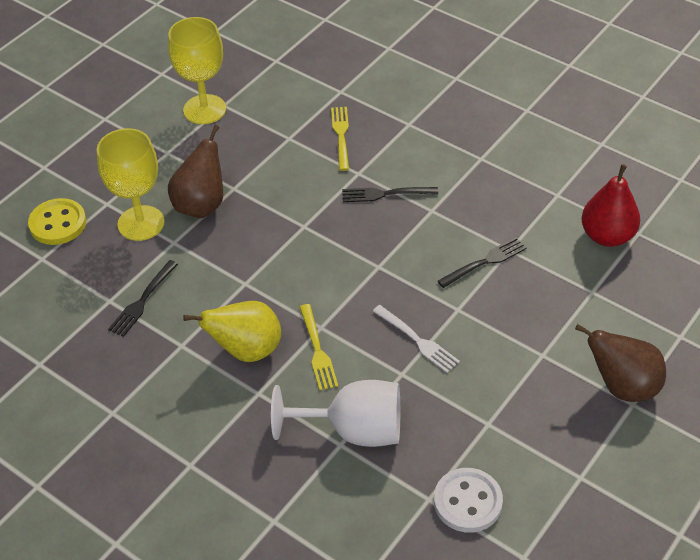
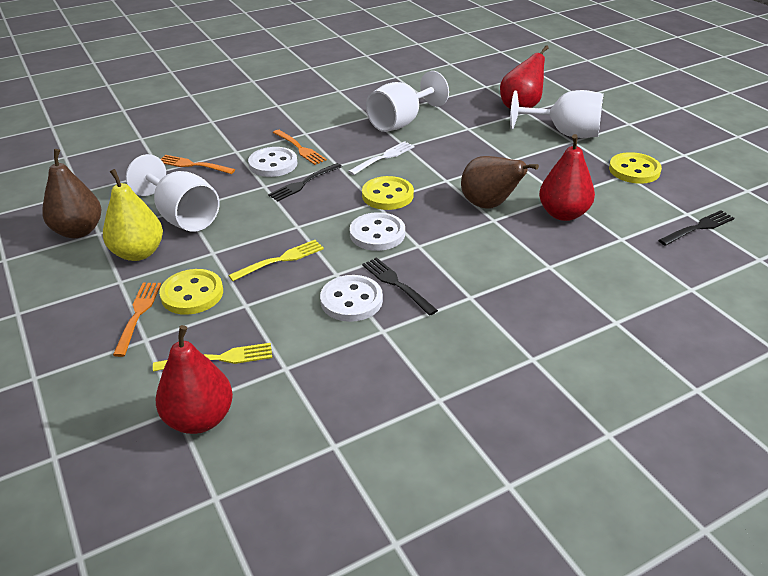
orange fork: none = 0 -> [113,283,161,357] [161,155,235,174] [273,130,327,165] = 3
red pear: [581,164,640,247] = 1 -> [156,325,233,434] [500,45,549,109] [539,134,595,221] = 3
white button: [434,468,503,533] = 1 -> [248,147,297,177] [320,275,383,322] [350,212,405,251] = 3
white goblet: [271,380,400,447] = 1 -> [126,154,220,232] [366,71,449,132] [510,90,604,138] = 3
yellow button: [28,198,86,245] = 1 -> [159,269,223,315] [362,176,414,210] [609,152,662,184] = 3
yellow goblet: [97,128,165,241] [168,17,226,124] = 2 -> none = 0

